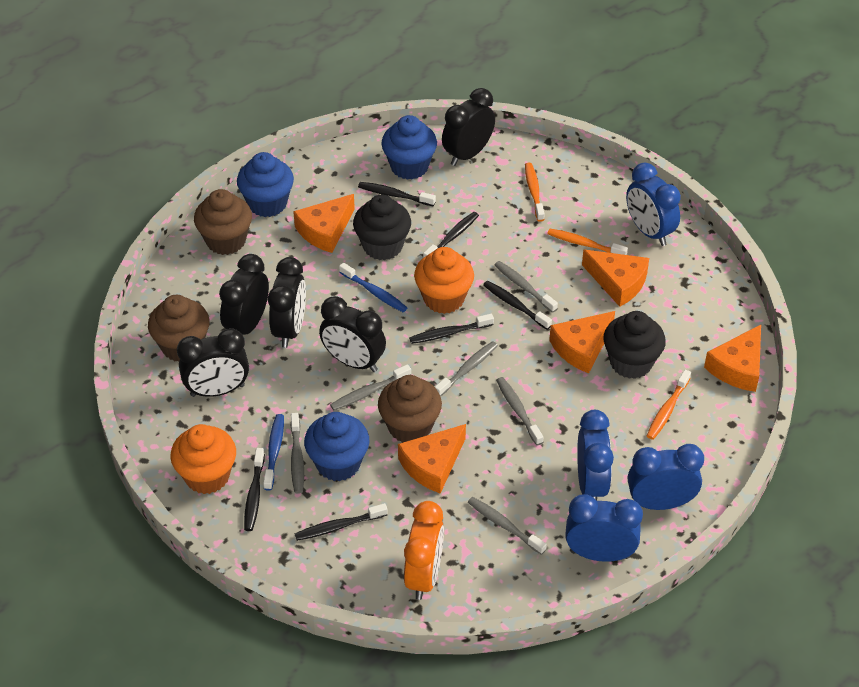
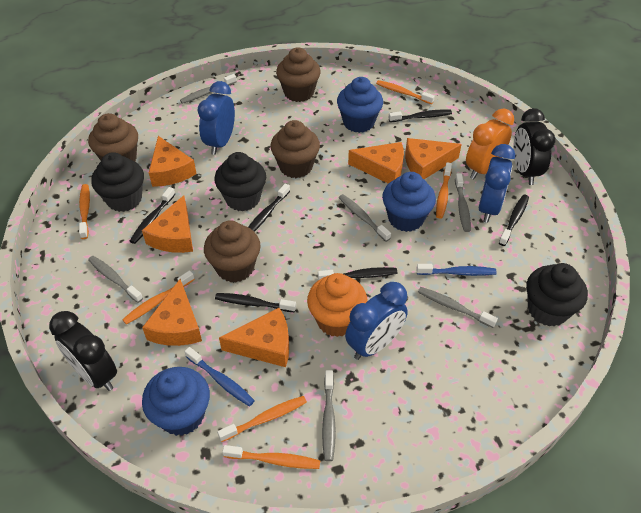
black clock: [177,328,249,397] [219,254,269,335] [268,257,306,348] [319,296,386,372] [442,88,495,166] = 5 -> [49,311,117,391] [513,108,556,185] = 2
black cupcake: [353,195,411,260] [604,311,666,379] = 2 -> [91,152,144,212] [214,152,266,211] [526,263,588,327] = 3
blue clock: [565,494,643,562] [577,410,614,501] [626,163,681,246] [628,444,704,510] = 4 -> [198,81,235,155] [345,282,408,360] [479,144,515,223] = 3
brown cupcake: [148,295,210,362] [194,189,252,255] [378,375,442,443] = 3 -> [88,113,138,162] [204,220,261,282] [271,120,320,178] [276,47,321,102] = 4
orange cheese: [293,194,355,253] [398,424,466,494] [549,311,615,373] [582,250,649,307] [704,325,761,392] = 5 -> [142,195,193,253] [142,279,202,346] [149,136,197,187] [219,308,289,367] [348,142,404,184] [405,138,462,179] = 6
orange cupcake: [170,424,236,494] [414,247,474,314] = 2 -> [307,273,368,337] = 1
orange toothbrush: [525,163,545,222] [547,229,628,255] [647,370,691,440] = 3 -> [79,184,90,239] [122,270,195,325] [217,396,307,442] [222,445,320,469] [376,80,435,104] [436,162,452,219] = 6

